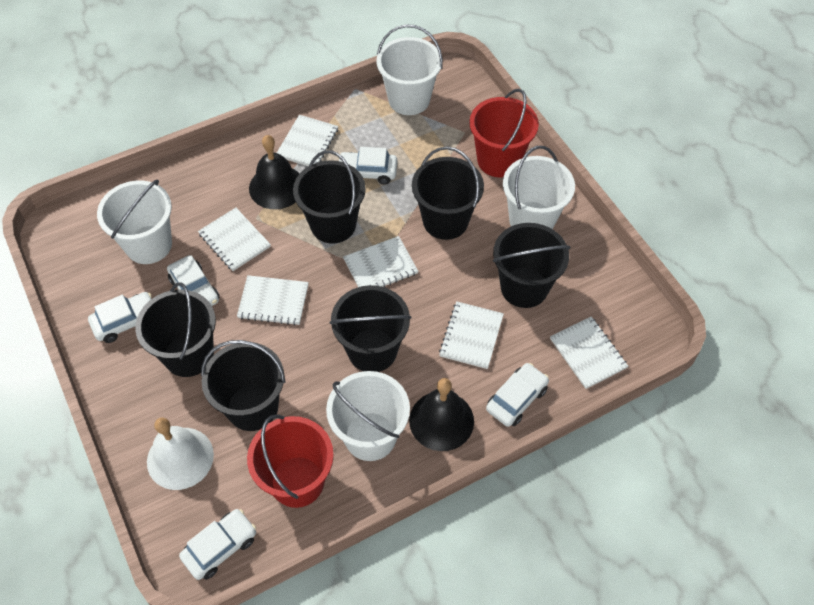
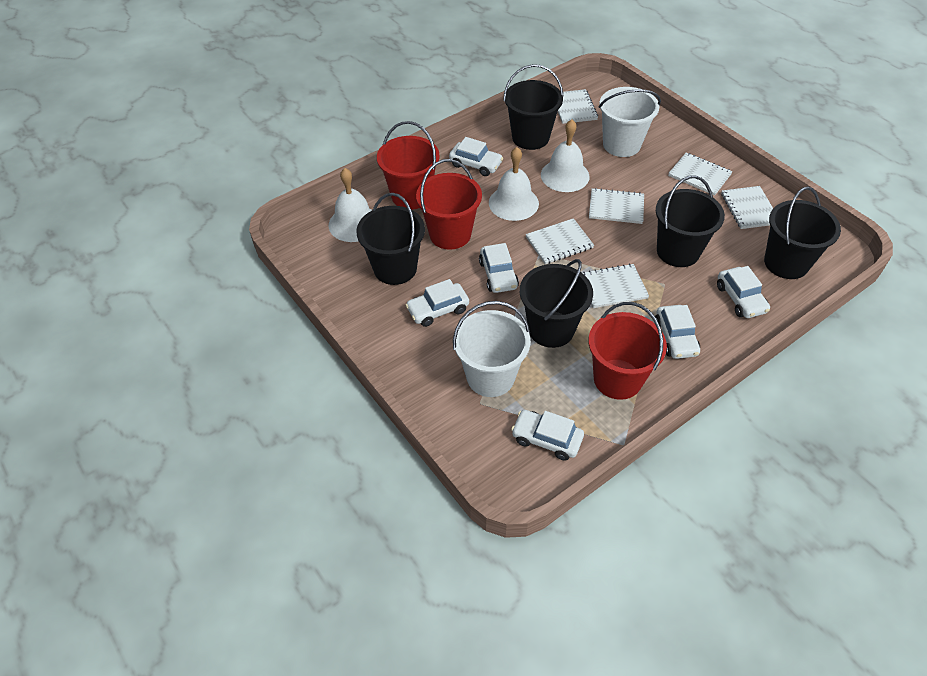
black bell: [249,135,300,209] [409,378,474,451] = 2 -> none = 0
black bucket: [135,282,216,377] [201,340,286,431] [293,150,366,244] [329,285,411,372] [412,146,484,240] [493,223,571,308] = 6 -> [356,193,425,285] [503,64,564,150] [520,259,593,348] [656,176,725,267] [764,187,841,279] = 5
red bucket: [247,414,334,508] [469,89,539,177] = 2 -> [377,121,440,210] [416,159,482,250] [588,302,667,400] = 3
white bell: [147,417,214,490] = 1 -> [329,168,372,242] [489,147,539,221] [541,119,590,192] = 3
white bucket: [97,179,172,264] [326,371,410,461] [377,24,443,115] [503,146,575,229] = 4 -> [453,301,530,397] [599,87,661,157] = 2
white car: [88,292,152,343] [167,255,220,306] [179,509,256,580] [338,147,397,184] [486,363,549,427] = 5 -> [406,279,469,327] [449,137,503,176] [479,243,519,293] [511,410,584,461] [655,305,700,359] [717,266,770,318] = 6

